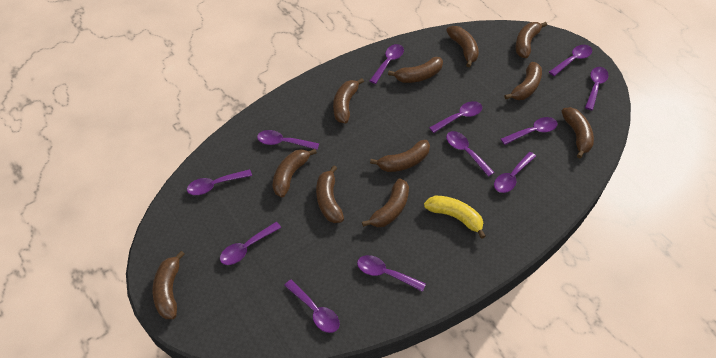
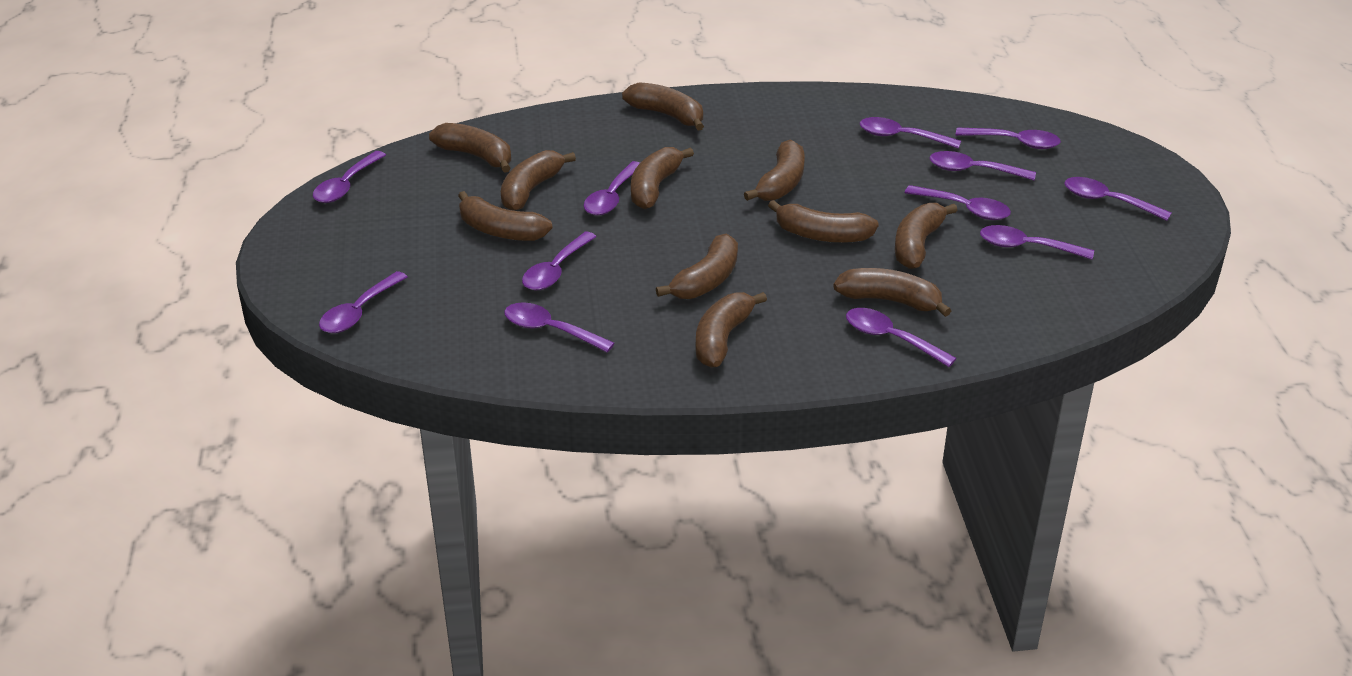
yellow banana: [424,196,486,239] = 1 -> none = 0

